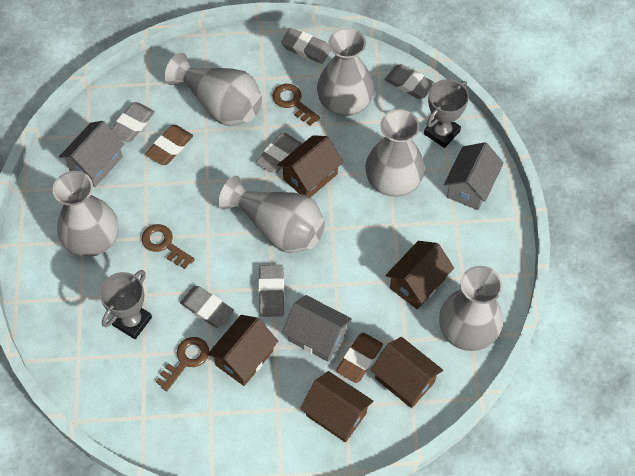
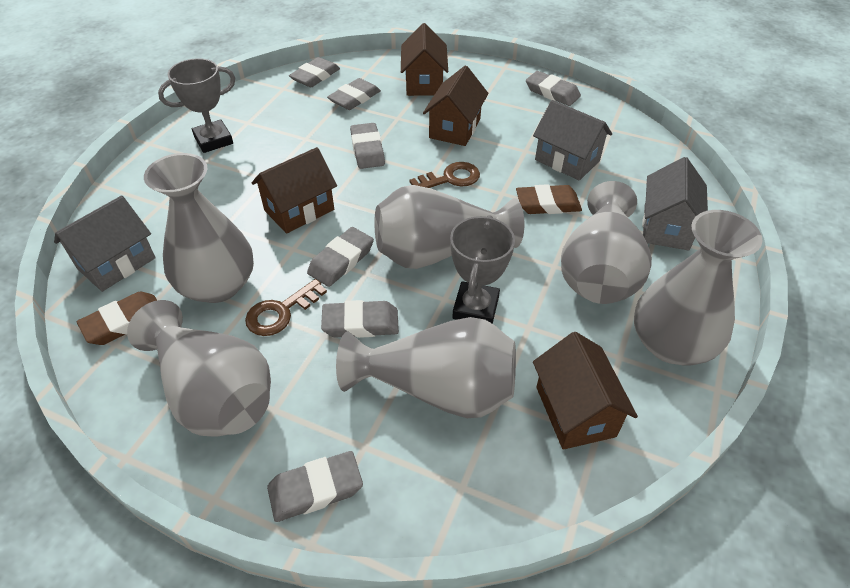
brown house: [207,315,278,386] [277,135,343,197] [300,371,373,443] [371,337,443,408] [386,241,454,309] = 5 -> [252,147,337,234] [401,23,448,96] [423,66,488,146] [533,332,638,450] = 4
brown key: [142,224,195,269] [156,337,209,391] [273,84,320,126] = 3 -> [245,279,327,336] [410,162,480,188] = 2
grey eraser: [111,102,155,142] [180,286,234,328] [256,133,302,173] [258,265,285,317] [281,28,331,64] [385,64,435,99] = 6 -> [267,451,363,522] [289,57,340,87] [307,227,374,287] [321,300,399,338] [327,78,381,110] [350,123,385,169] [526,71,581,106] = 7

